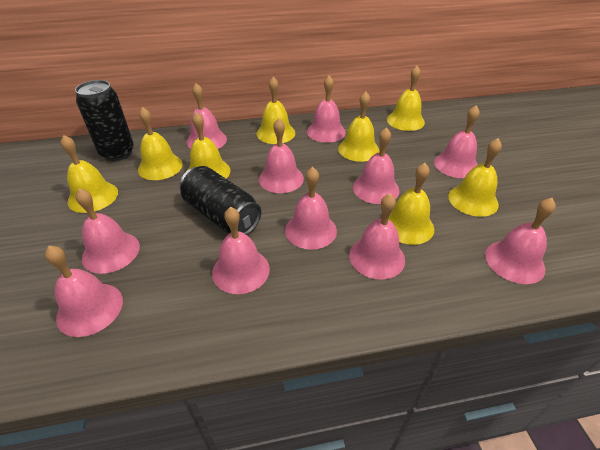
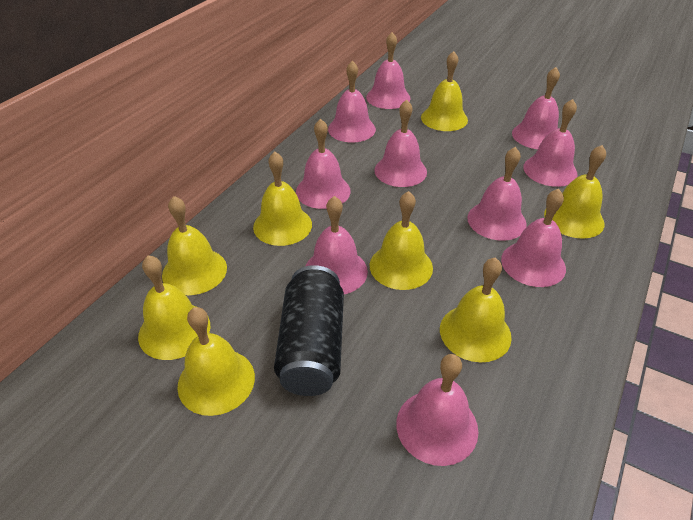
black can: [75,80,134,161] [180,166,261,235] = 2 -> [274,265,344,396] = 1
pink bell: [45,246,123,337] [75,188,140,274] [187,83,227,149] [212,207,270,294] [259,118,304,193] [285,167,337,250] [307,75,346,143] [349,194,405,280] [353,127,400,204] [434,105,480,178] [485,198,556,284] = 11 -> [296,119,351,209] [305,196,368,294] [328,61,376,142] [366,32,410,109] [374,100,427,187] [396,354,478,466] [467,147,527,241] [501,189,566,287] [512,67,560,149] [523,99,577,187] = 10

